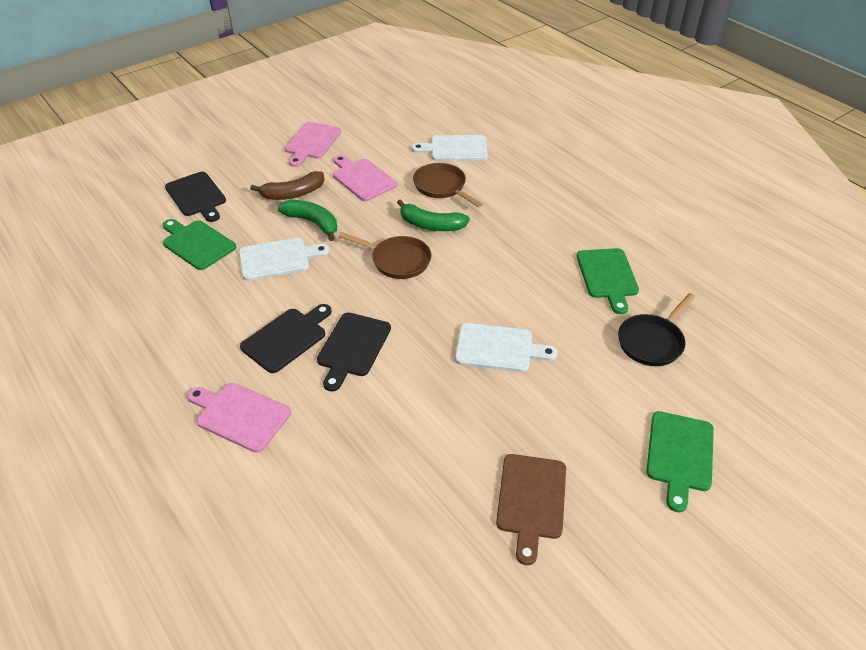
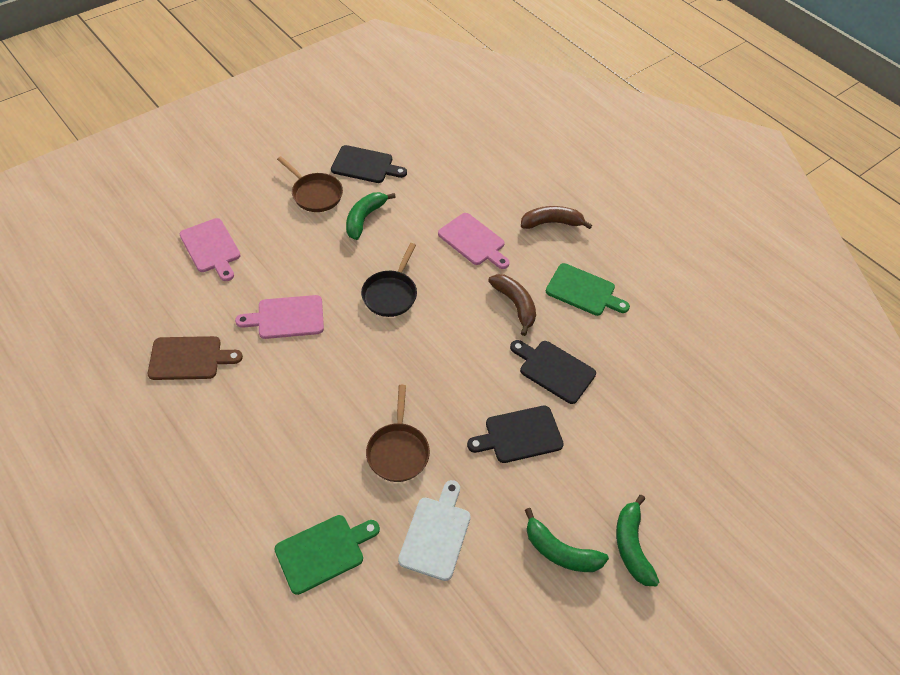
brown banana: [250,171,325,200] = 1 -> [488,274,536,336] [521,206,592,229] = 2
green banana: [278,200,337,241] [397,199,470,231] = 2 -> [346,192,396,240] [525,508,609,572] [616,495,659,586] = 3
green cutting board: [163,219,236,270] [577,248,639,314] [647,411,714,512] = 3 -> [275,515,380,595] [546,263,630,316] = 2
white cutting board: [239,238,329,281] [412,135,488,161] [455,323,558,372] = 3 -> [398,480,471,581] = 1

